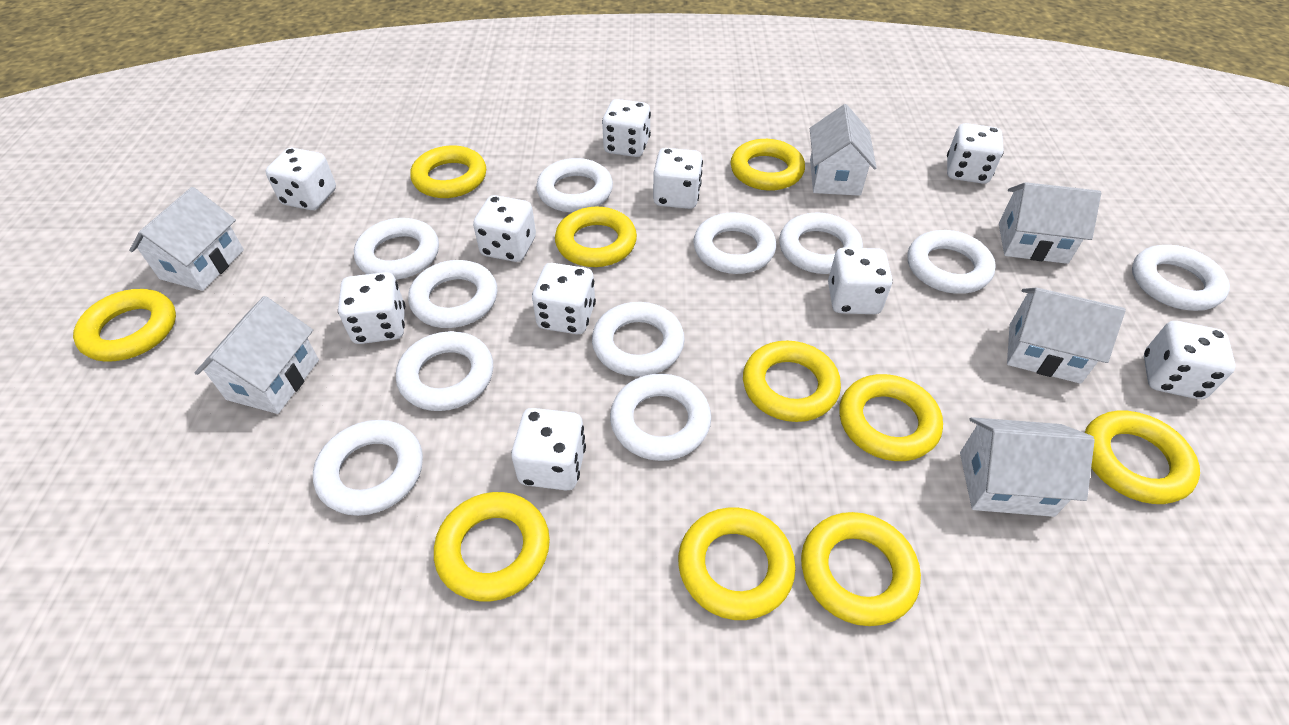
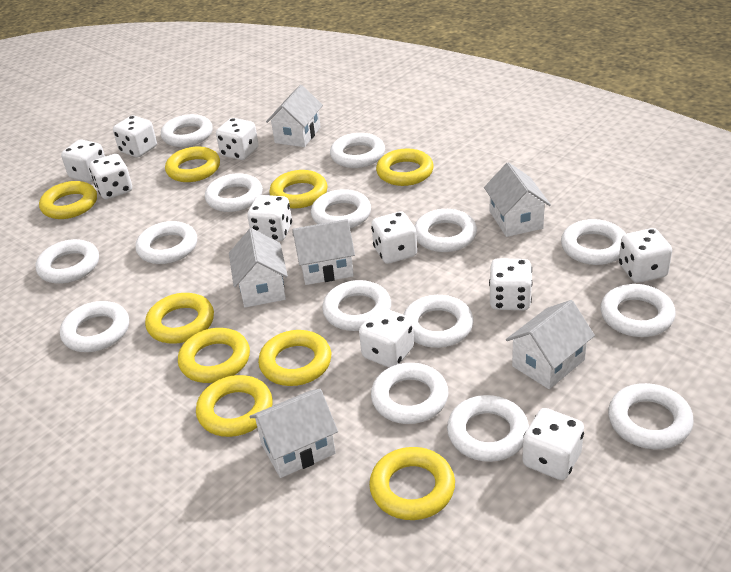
white ring: [313,420,423,516] [354,218,439,280] [396,331,493,411] [408,260,497,328] [536,158,613,212] [592,302,685,377] [610,374,711,461] [693,212,776,274] [779,212,863,274] [908,230,996,294] [1132,245,1230,311] = 11 -> [36,239,99,284] [60,301,129,352] [135,221,197,264] [161,114,213,147] [205,173,263,212] [311,189,371,229] [322,280,391,331] [330,133,385,168] [371,363,448,424] [403,295,474,348] [415,209,477,252] [447,395,529,462] [561,219,626,265] [600,284,676,337] [608,383,694,449] = 15
yellow ring: [73,289,176,362] [410,146,486,198] [434,492,550,602] [555,207,637,267] [678,507,796,620] [730,139,805,191] [743,341,841,422] [801,512,921,626] [839,374,943,461] [1085,410,1200,504] = 10 -> [39,181,97,219] [145,293,214,344] [165,147,220,182] [178,328,250,383] [196,375,273,437] [258,330,331,386] [269,170,328,209] [369,447,455,520] [376,149,434,186] = 9

